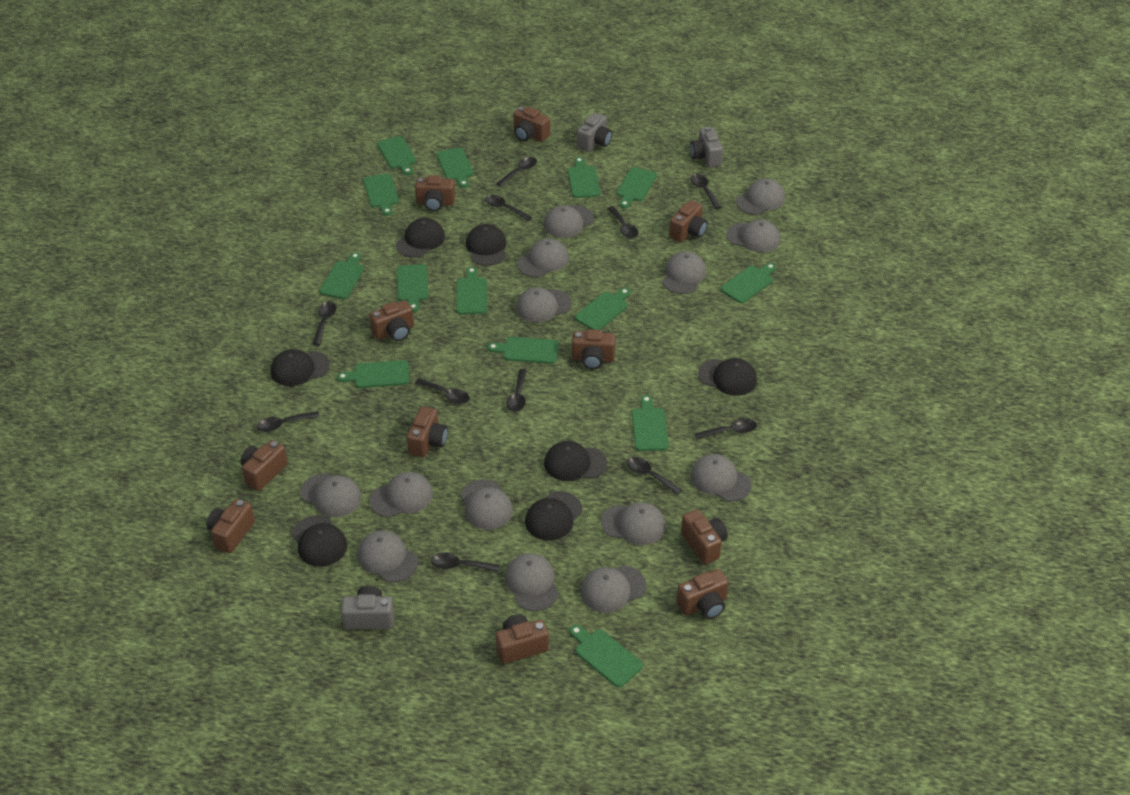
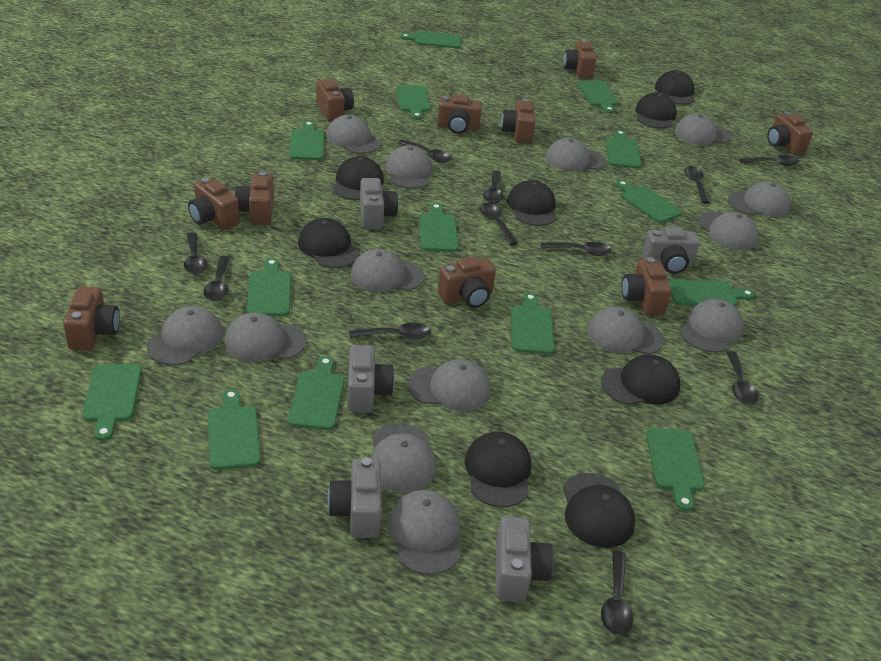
black cap: [271,349,330,386] [292,515,347,567] [396,218,445,258] [466,224,506,266] [525,491,582,541] [544,441,607,481] [698,358,757,396] = 7 -> [298,218,360,268] [332,156,384,200] [465,431,531,507] [507,180,557,226] [563,473,635,548] [601,354,680,405] [635,93,677,128] [655,70,695,105] = 8
brown camera: [207,499,255,553] [240,440,288,491] [369,300,414,341] [407,406,448,457] [415,175,455,211] [496,614,549,664] [513,106,550,142] [572,329,616,369] [669,200,708,242] [677,569,729,619] [681,510,728,564] = 11 -> [63,286,120,351] [188,178,240,230] [234,171,274,225] [316,79,354,122] [437,94,482,134] [438,257,496,308] [501,98,536,143] [563,39,596,79] [622,257,672,315] [767,111,813,155] = 10
grey camera: [341,586,394,629] [577,113,612,152] [690,127,723,168] = 3 -> [328,457,382,538] [347,345,395,413] [360,178,398,229] [496,516,553,602] [642,226,700,274] = 5

